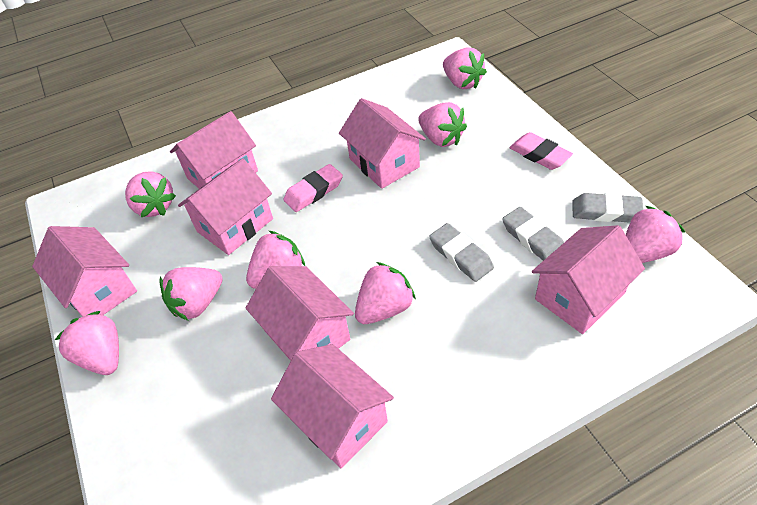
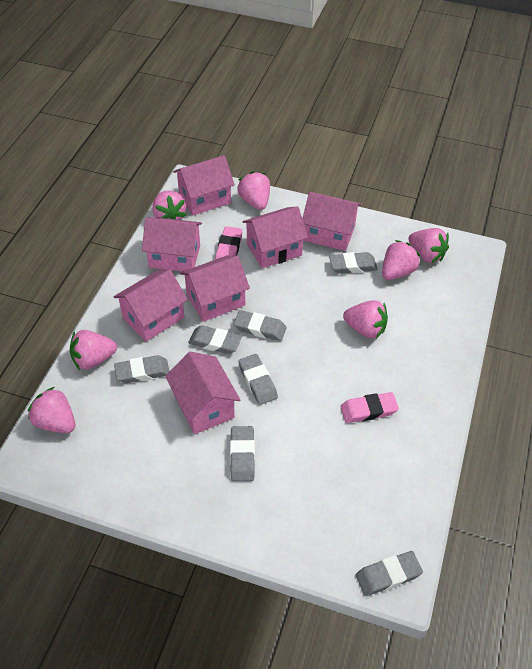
grey eraser: [429,223,494,282] [502,207,564,261] [572,193,644,223] = 3 -> [114,355,170,383] [188,325,242,354] [230,426,255,481] [234,310,286,341] [238,354,278,405] [329,252,378,274] [356,551,423,596] = 7
pink strawberry: [55,311,119,375] [125,171,176,217] [159,267,223,321] [246,231,305,289] [355,262,416,324] [418,102,467,147] [443,47,487,89] [626,206,685,263] = 8 -> [28,387,75,433] [70,330,117,370] [152,190,186,220] [238,171,270,210] [343,300,388,339] [382,240,420,280] [408,228,449,263] = 7

